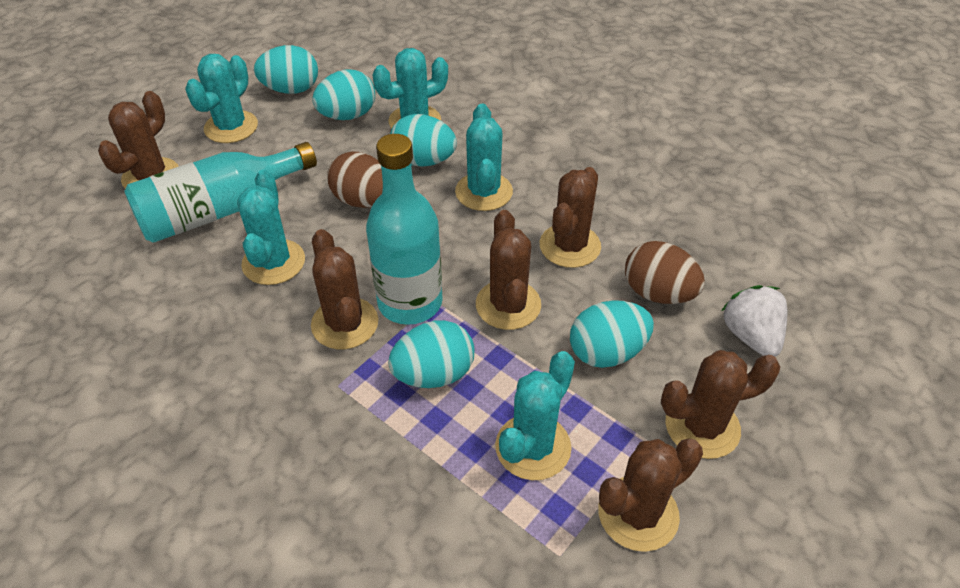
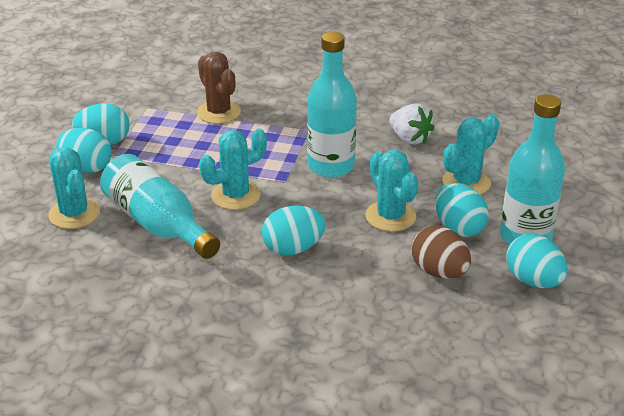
brown cactus: [98,91,179,189] [311,229,378,349] [476,210,541,330] [540,167,601,268] [598,439,703,552] [661,350,780,459] = 6 -> [197,52,241,124] = 1
brown egg: [327,151,383,208] [625,241,705,304] = 2 -> [411,225,471,279] = 1
turquoise bottle: [124,142,317,243] [366,134,443,325] = 2 -> [100,154,220,259] [307,32,357,178] [500,94,565,245] = 3
turquoise cactus: [185,54,258,143] [237,169,305,285] [373,48,448,129] [455,104,513,211] [495,351,575,480] = 5 -> [48,147,100,229] [199,128,267,210] [365,150,418,232] [442,114,499,195] = 4

